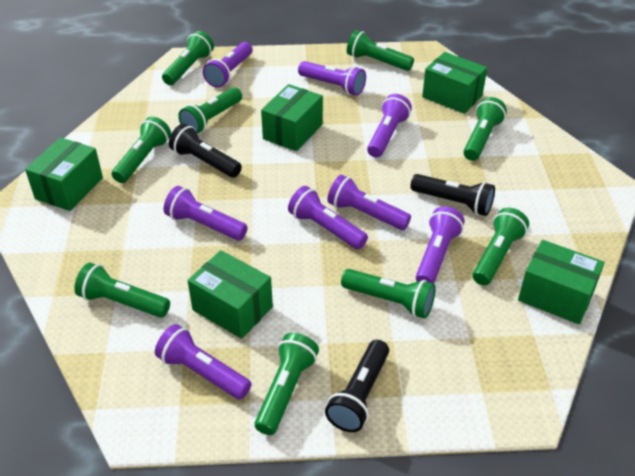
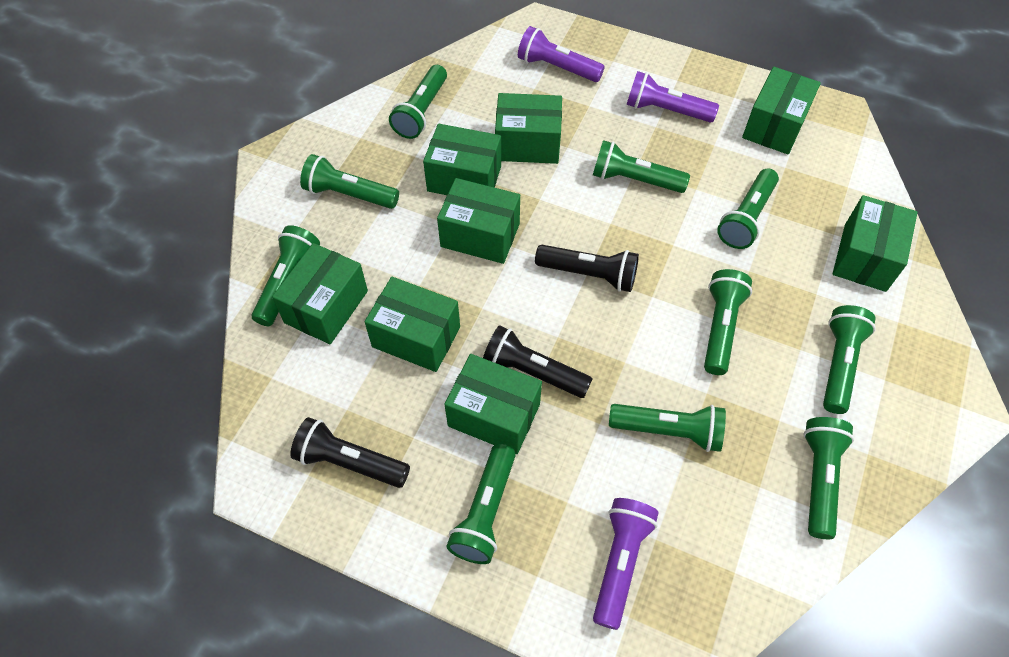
green box: [25,137,103,211] [187,250,273,339] [261,84,323,151] [422,52,487,114] [518,240,605,324] = 5 -> [272,243,368,344] [365,277,460,372] [423,124,501,195] [437,178,520,264] [444,354,542,454] [495,93,562,164] [742,67,821,154] [833,195,918,292] = 8
green flashlight: [74,263,170,318] [112,116,171,183] [162,31,214,85] [178,87,242,134] [255,333,319,435] [341,269,436,319] [347,30,414,71] [463,97,507,161] [473,208,529,285] = 9 -> [252,225,320,326] [300,154,399,209] [389,65,447,139] [446,443,516,564] [593,140,690,193] [609,404,726,452] [704,269,752,375] [717,169,779,249] [803,417,854,539] [823,305,876,414] = 10
purple flashlight: [155,324,251,400] [164,186,248,241] [203,42,252,88] [288,186,368,249] [298,61,366,96] [327,174,411,230] [367,94,412,157] [416,206,465,284] = 8 -> [518,26,605,82] [593,498,659,630] [626,71,719,122] = 3

